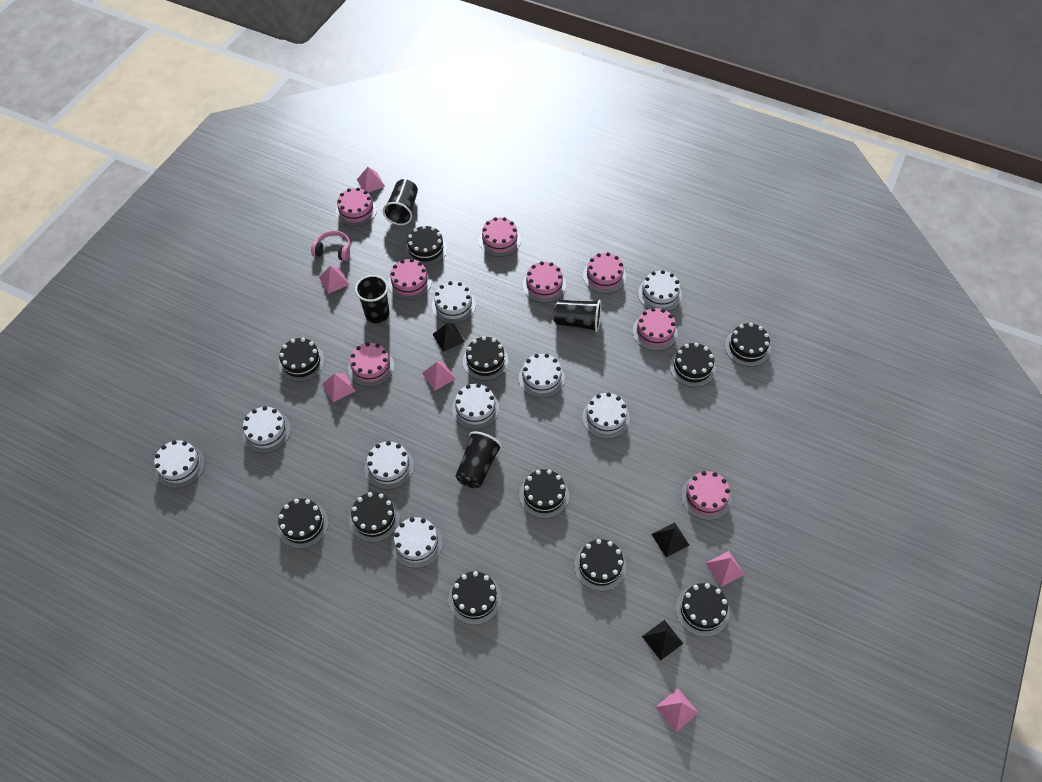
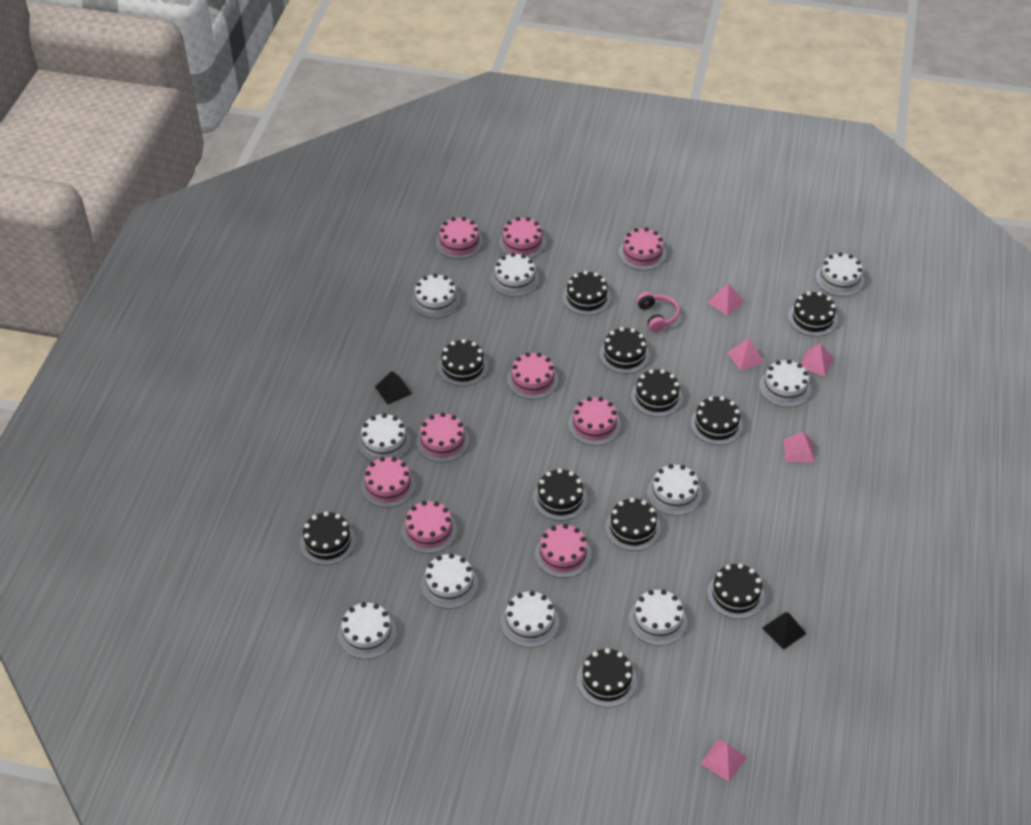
black cup: [355,275,390,323] [383,179,418,225] [455,431,502,488] [553,300,601,332] = 4 -> none = 0
black pyramid: [432,323,465,352] [642,620,683,661] [651,522,689,557] = 3 -> [375,371,412,405] [762,612,807,650] = 2
pink cake: [336,187,377,226] [348,342,394,387] [388,259,432,300] [479,217,521,257] [523,261,566,303] [583,252,626,294] [633,308,678,351] [681,471,732,520] = 8 -> [361,457,416,508] [401,501,457,554] [416,412,469,462] [436,217,483,259] [499,217,546,258] [507,352,558,400] [535,524,591,578] [568,397,621,446] [619,227,666,270] = 9
pink pyramid: [319,266,350,294] [322,373,356,402] [357,167,385,193] [422,361,456,391] [656,688,698,732] [706,551,745,587] = 6 -> [700,739,747,782] [707,283,744,316] [727,338,765,371] [783,432,815,462] [801,343,834,376] = 5
white cake: [154,440,205,488] [242,406,291,453] [365,441,414,489] [391,517,443,568] [432,281,476,323] [452,383,499,429] [519,354,565,398] [582,392,630,439] [638,270,682,311] = 9 -> [338,602,397,659] [358,413,411,462] [411,274,460,318] [421,553,478,609] [491,253,539,297] [501,591,559,648] [629,589,687,646] [647,464,702,516] [759,360,811,407] [816,252,864,297] = 10

